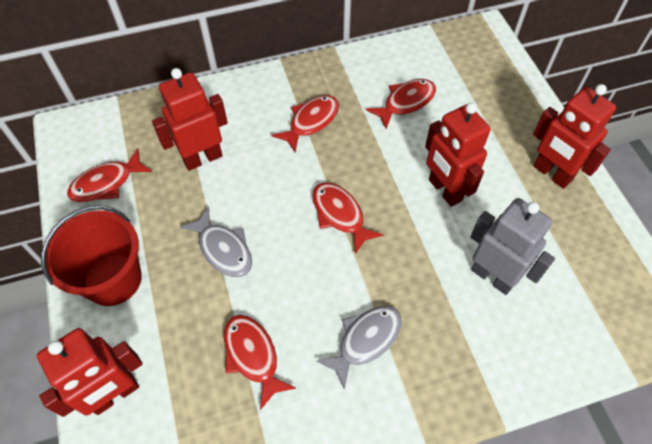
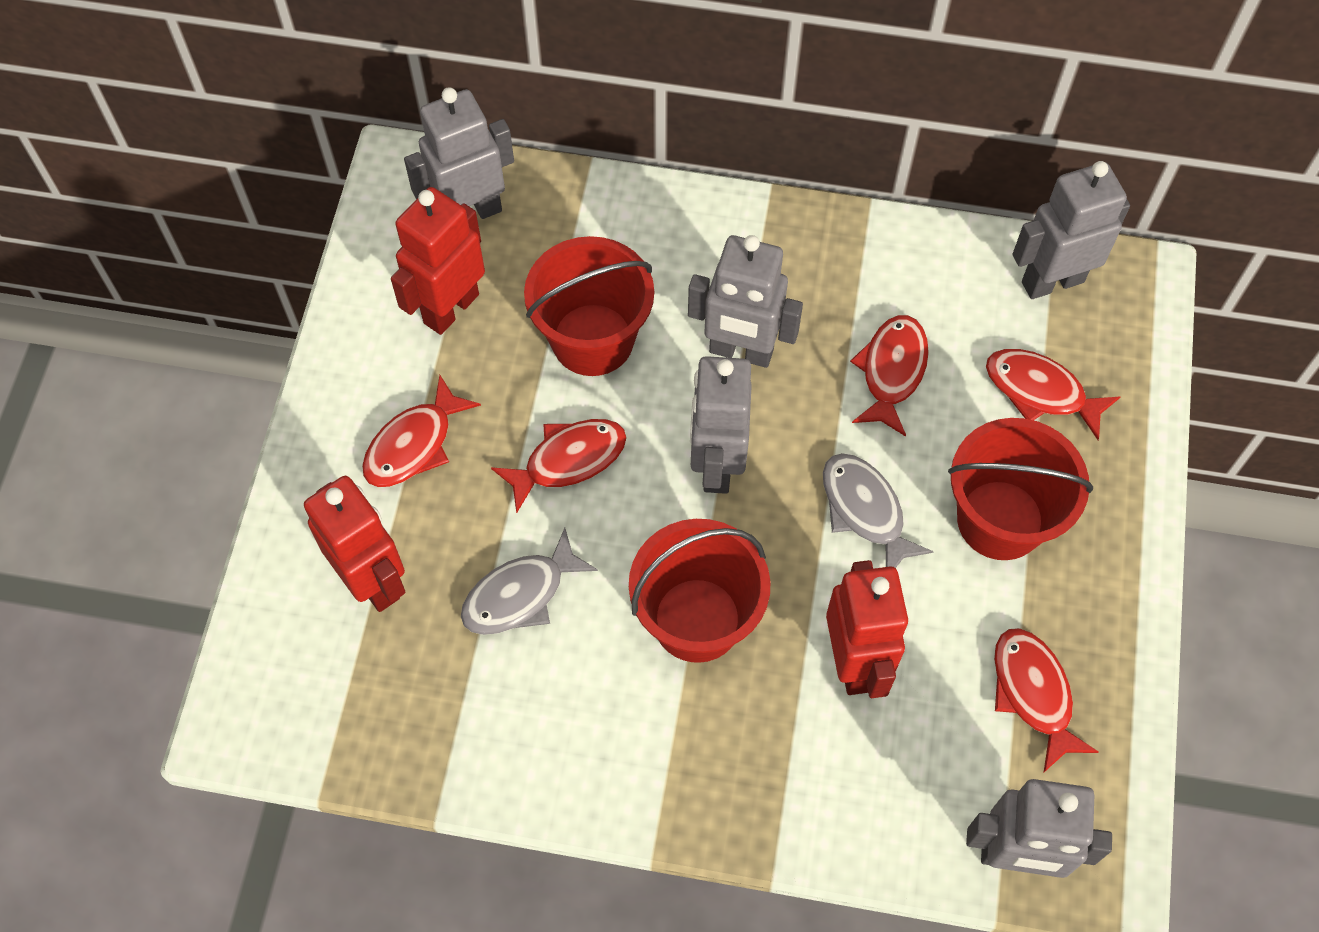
grey robot: [470,198,555,295] = 1 -> [404,87,514,219] [688,235,803,368] [690,356,752,494] [966,779,1112,878] [1013,161,1130,299] = 5
red bucket: [41,205,142,306] = 1 -> [524,236,654,376] [629,519,771,663] [948,418,1093,560] = 3
red robot: [37,328,143,417] [152,68,228,171] [425,103,491,207] [533,84,616,189] = 4 -> [304,476,405,612] [391,187,485,335] [826,560,909,698] = 3

